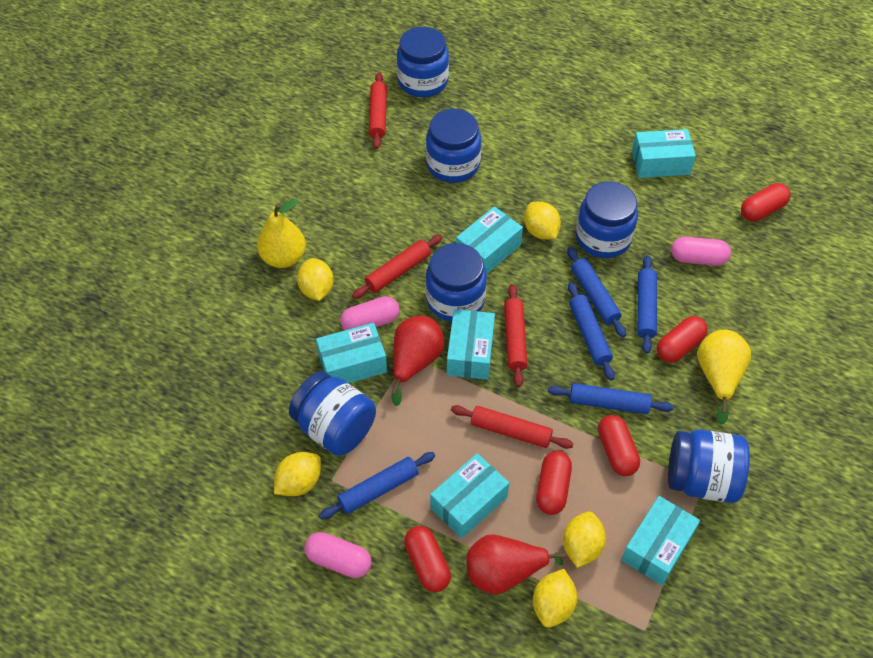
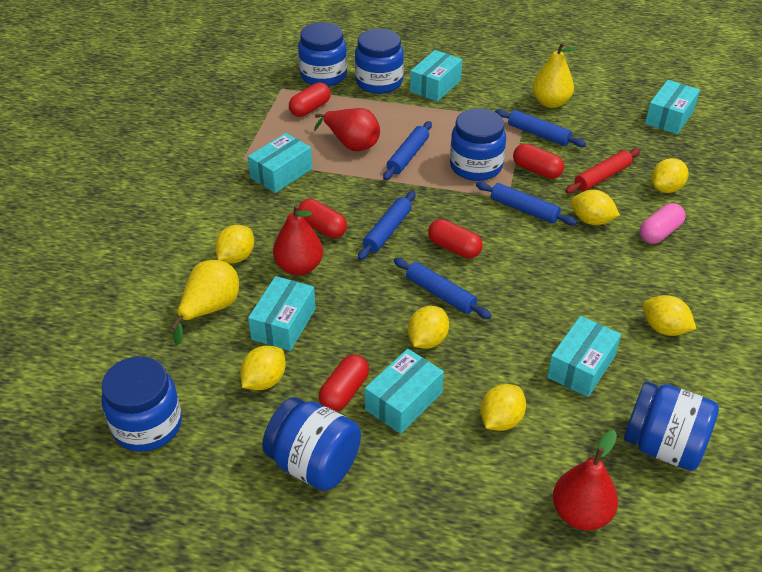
pink capsule: [305,532,371,578] [340,296,399,330] [671,237,731,266] = 3 -> [640,203,685,244] = 1
red pear: [391,316,444,406] [466,534,565,594] = 2 -> [273,204,323,275] [314,108,380,151] [553,430,618,530] = 3
red rolling pin: [352,235,442,299] [369,72,387,149] [451,405,574,449] [504,284,528,387] = 4 -> [565,148,641,194] = 1
yellow lemon: [274,452,321,496] [297,258,334,301] [524,201,561,240] [533,569,577,628] [563,512,606,568] = 5 -> [215,225,254,263] [240,345,286,390] [408,306,449,349] [480,384,526,431] [571,190,620,225] [643,295,696,336] [651,158,688,193] = 7

